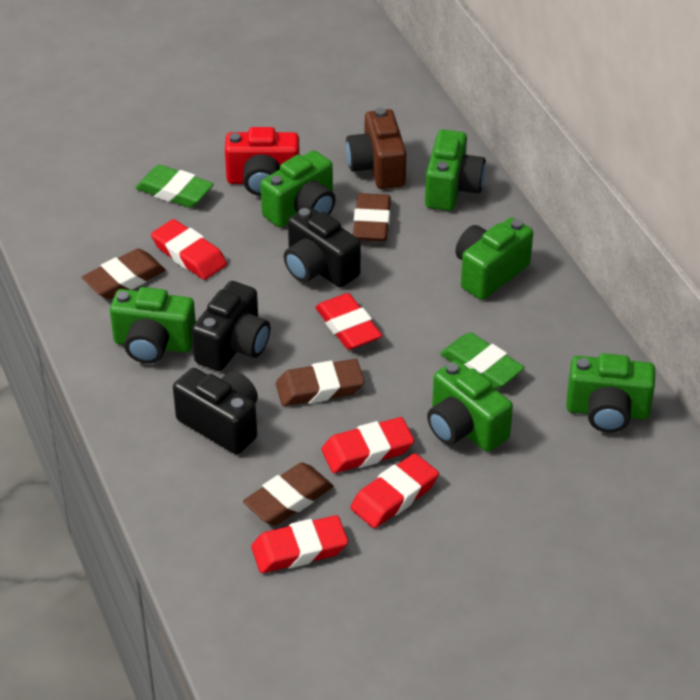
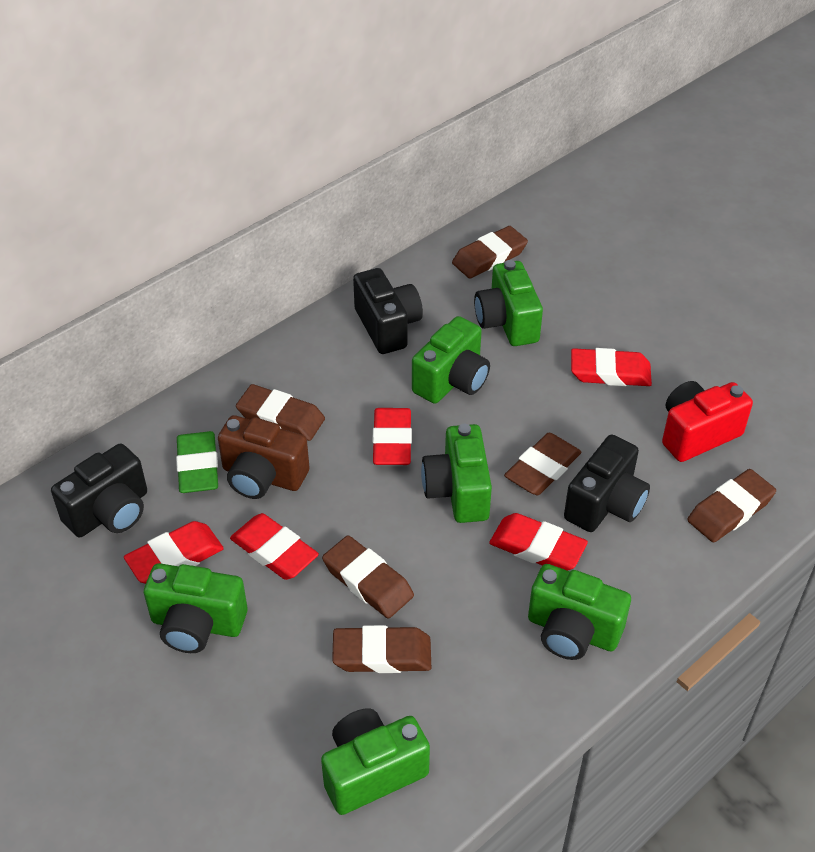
brown eraser: [82,249,166,299] [243,463,333,525] [276,359,364,406] [353,193,391,242] = 4 -> [236,384,325,441] [322,535,414,618] [332,625,431,673] [452,226,528,279] [504,433,582,495] [687,469,776,542] = 6
green eraser: [136,165,214,208] [440,333,525,389] = 2 -> [176,431,218,493] = 1

